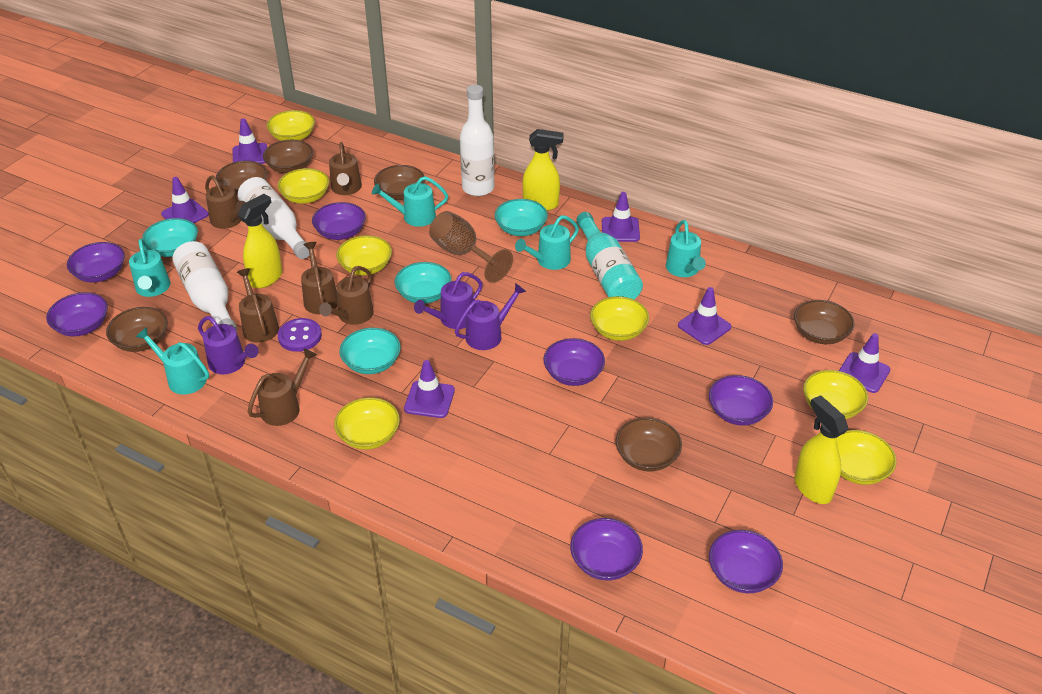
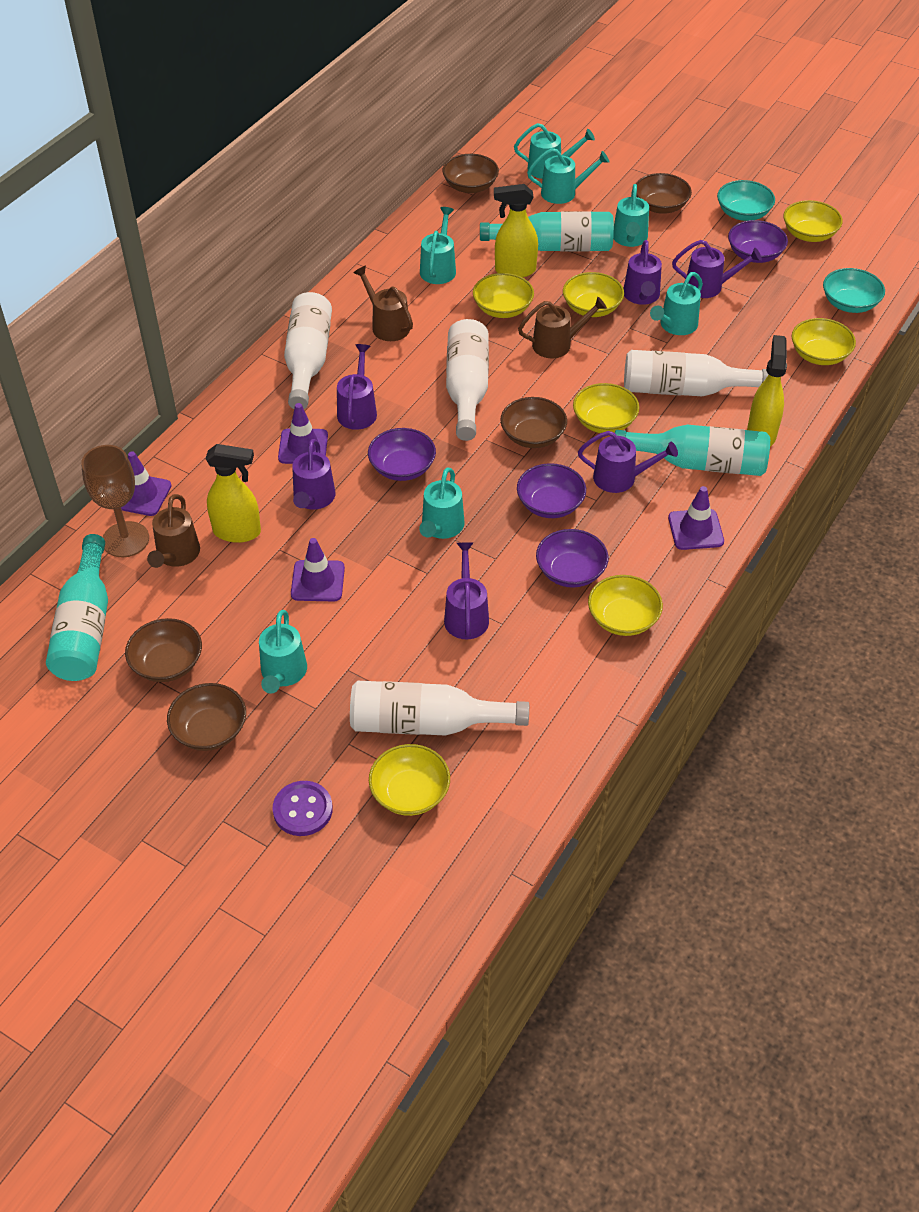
brown bowl: [106,307,168,352] [216,161,267,196] [263,140,313,173] [374,165,425,200] [615,418,682,471] [794,300,854,344] = 6 -> [125,618,202,682] [167,683,246,751] [443,154,499,193] [500,397,567,448] [636,173,692,214] = 5
brown watering can: [205,175,246,229] [237,268,279,343] [248,348,317,426] [301,242,338,314] [319,266,374,325] [329,142,362,195] = 6 -> [147,494,200,568] [353,265,413,341] [518,297,607,359] = 3
purple bowl: [46,292,108,337] [67,242,125,282] [312,202,366,240] [543,338,605,386] [570,518,643,581] [709,375,773,426] [709,530,783,593] = 7 -> [368,428,436,481] [517,463,586,518] [536,529,609,588] [728,220,788,263] = 4
purple traffic cone: [161,177,209,223] [233,118,267,164] [404,360,455,418] [602,192,640,242] [678,287,731,345] [839,333,890,393] = 6 -> [121,451,171,516] [278,403,328,464] [291,538,345,601] [668,486,724,550] = 4
purple watering can: [198,316,259,374] [414,272,483,329] [455,283,526,350] = 3 -> [292,439,336,510] [337,344,377,430] [444,542,489,639] [578,431,678,493] [624,240,662,305] [672,240,762,298] = 6
turquoise bottle: [576,212,643,299] = 1 -> [46,534,108,681] [480,211,614,251] [615,425,770,476] = 3
turquoise bowl: [142,218,198,257] [339,328,401,374] [395,262,452,304] [495,199,548,236] = 4 -> [717,180,775,221] [823,268,885,313] = 2
turquoise watering can: [129,239,170,297] [136,327,209,395] [372,176,448,227] [515,215,579,270] [666,220,706,277] = 5 -> [259,610,307,694] [419,468,465,539] [420,207,456,284] [514,123,595,179] [527,148,609,204] [613,184,649,247] [650,272,703,335] = 7
white bottle: [172,241,237,331] [238,177,310,259] [460,85,494,196] = 3 -> [284,292,332,409] [350,681,529,736] [446,319,489,441] [624,350,769,396] = 4

